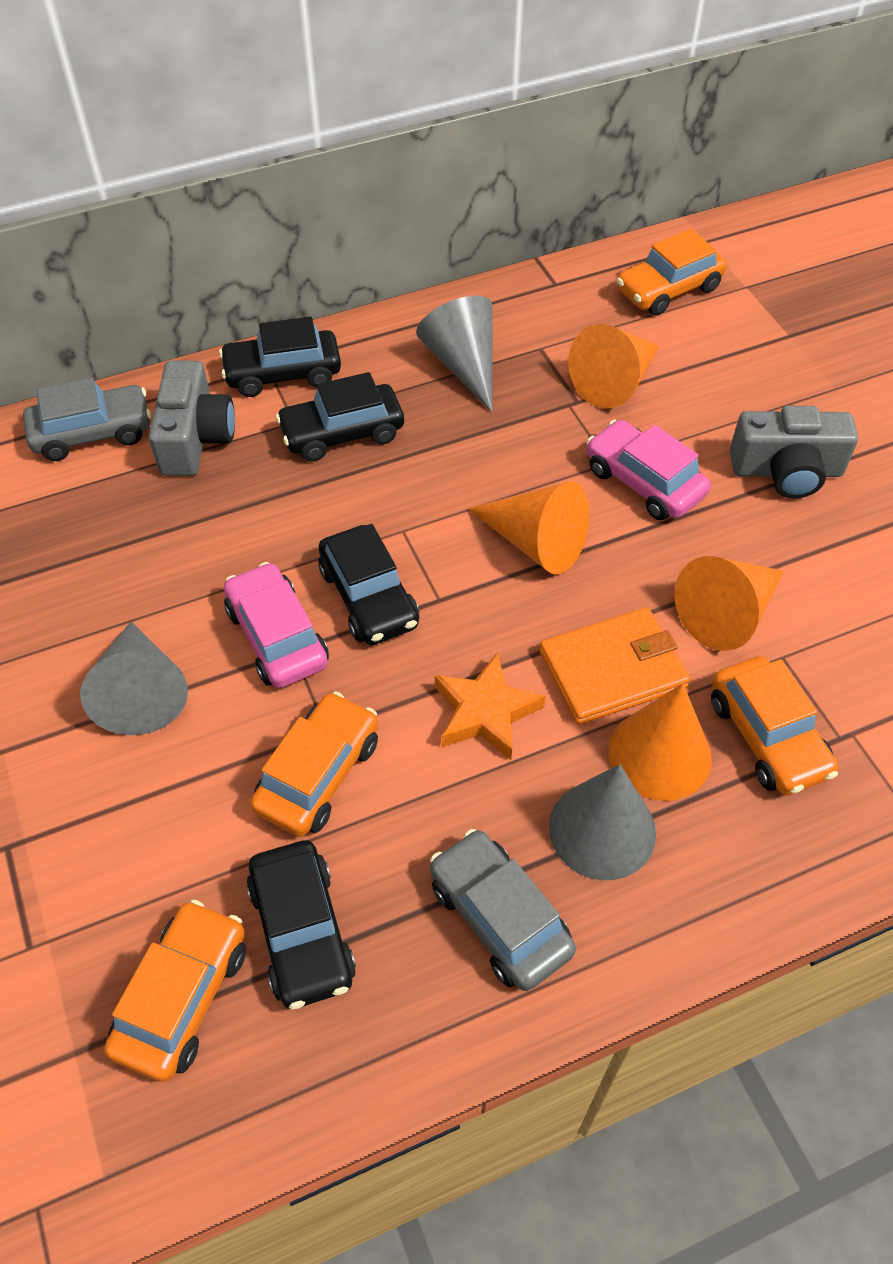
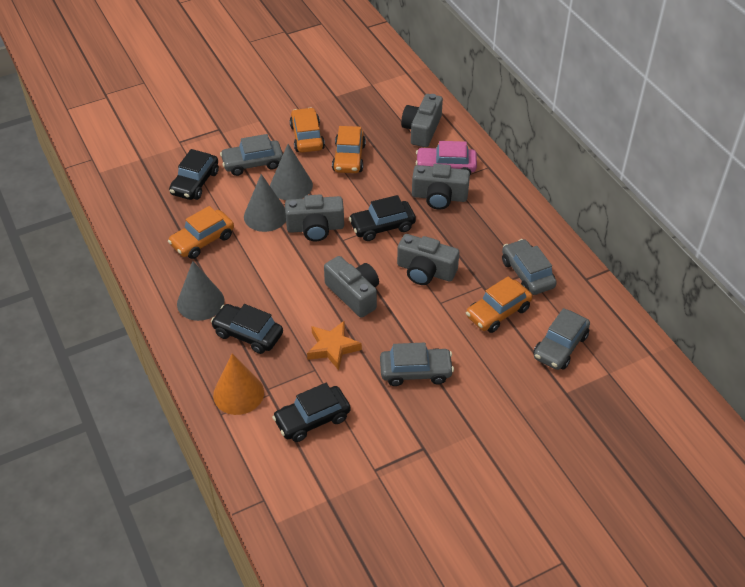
grey camera: [149,360,235,476] [730,406,858,498] = 2 -> [285,195,344,241] [324,256,379,318] [397,234,459,285] [401,94,443,147] [412,164,470,210] = 5
grey car: [23,377,151,461] [430,829,576,991] = 2 -> [220,134,283,176] [380,342,454,386] [502,239,557,295] [533,308,590,370] = 4
orange cone: [468,482,589,574] [568,324,659,409] [609,683,712,801] [675,556,784,651] = 4 -> [213,354,264,415] = 1
orange wallet: [539,607,690,725] = 1 -> none = 0
pink car: [224,562,329,688] [586,420,711,520] = 2 -> [416,141,477,175] = 1

